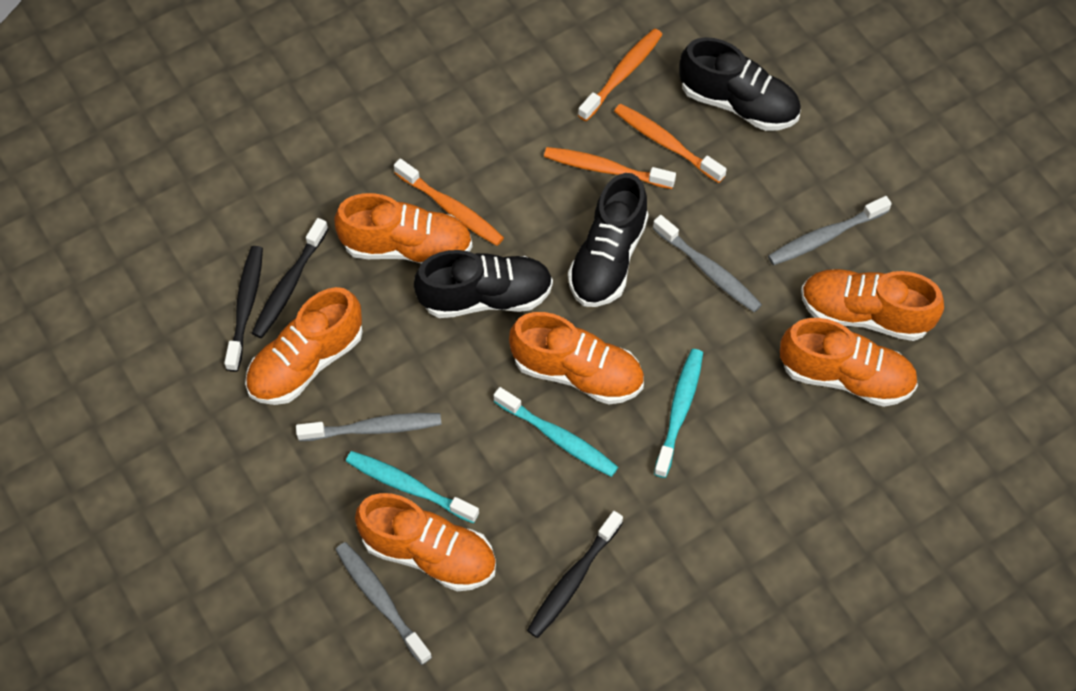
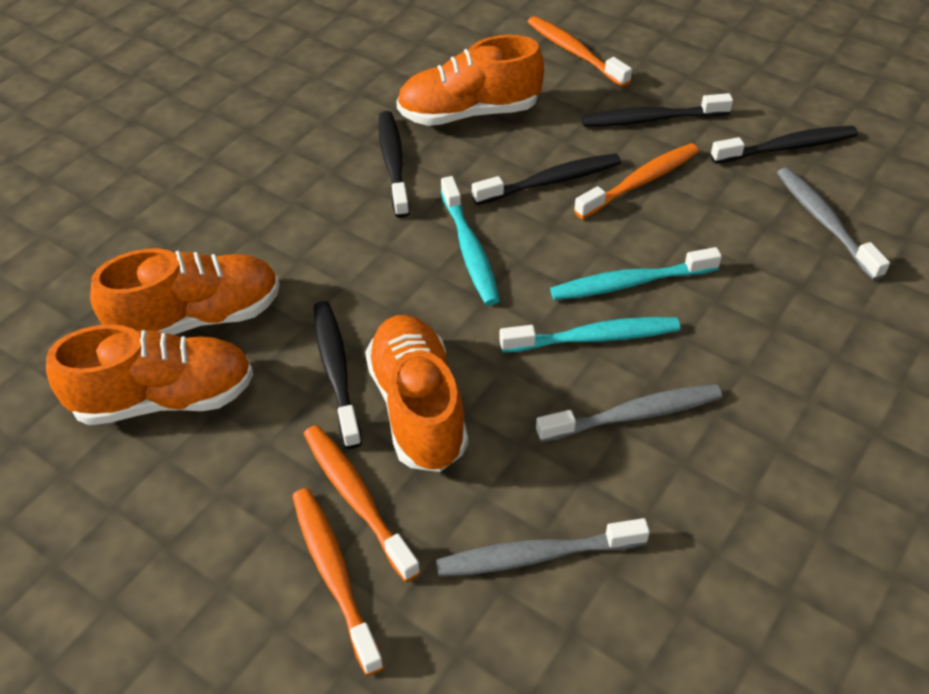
black shoe: [414,250,553,318] [568,173,649,307] [679,37,801,131] = 3 -> none = 0
black toothbrush: [224,246,263,372] [252,218,329,338] [527,511,623,638] = 3 -> [314,301,362,449] [378,111,410,218] [472,153,621,205] [582,93,733,127] [711,126,858,164] = 5
grey toothbrush: [296,413,442,441] [335,542,432,665] [653,215,762,313] [768,196,892,265] = 4 -> [436,518,650,577] [536,384,722,442] [777,167,890,280] = 3
orange shoe: [245,287,363,405] [334,193,472,264] [355,493,496,592] [509,312,644,404] [780,318,918,407] [801,269,944,341] = 6 -> [46,324,253,425] [90,248,280,335] [365,315,468,472] [396,35,544,126] = 4

